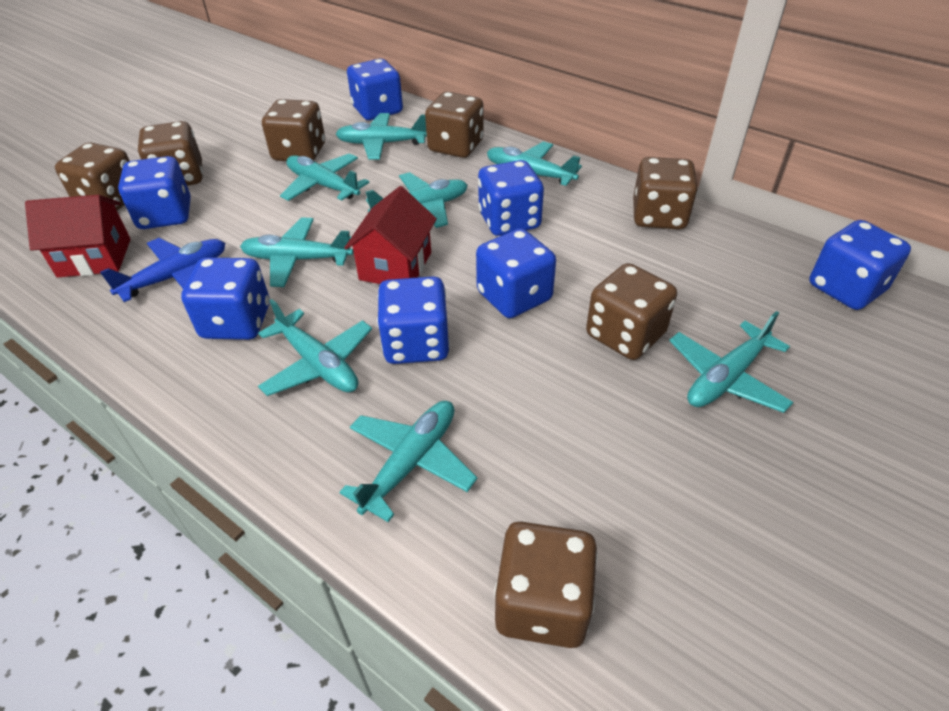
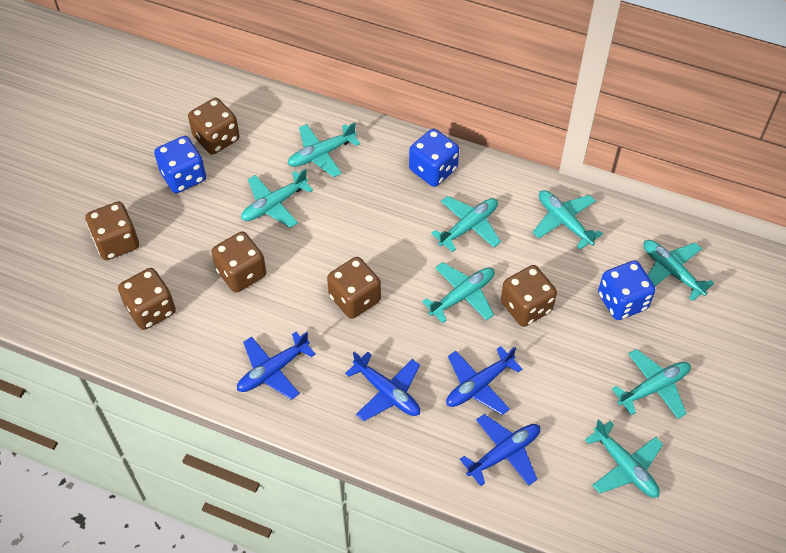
blue dice: [118,156,191,229] [181,257,270,340] [347,59,403,120] [377,276,450,364] [476,228,556,318] [478,160,544,236] [809,220,911,310] = 7 -> [154,136,206,193] [409,129,459,187] [598,260,655,320] = 3
blue plane: [100,238,225,302] = 1 -> [237,332,315,400] [345,351,420,421] [446,346,522,415] [460,414,540,486] = 4
brown dice: [55,142,130,211] [138,121,203,186] [262,99,325,161] [425,92,484,158] [494,521,598,648] [586,263,677,360] [633,157,698,230] = 7 -> [86,202,139,260] [118,268,176,330] [188,98,240,155] [212,231,266,293] [327,257,381,319] [501,265,557,327] = 6
red house: [25,195,131,278] [344,186,437,284] = 2 -> none = 0

